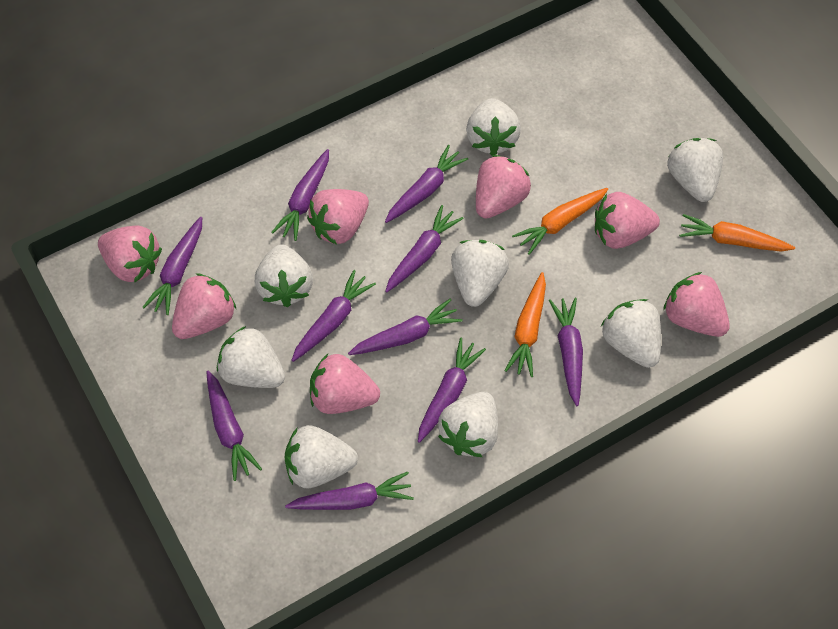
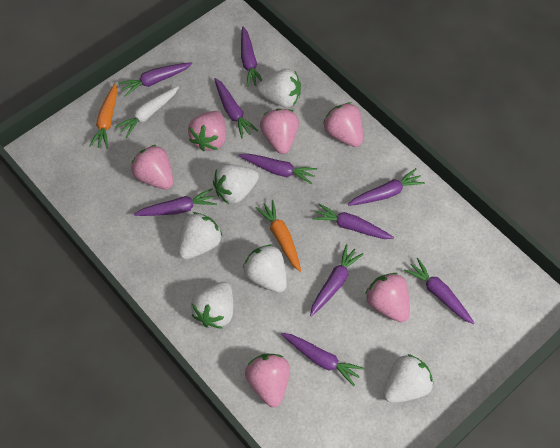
orange carrot: [504,272,546,377] [512,188,608,255] [679,214,795,252] = 3 -> [89,83,117,149] [255,200,301,272] = 2
pink strawberry: [98,226,162,283] [172,273,236,339] [307,189,369,245] [310,354,380,414] [476,155,531,219] [595,192,660,249] [663,272,730,337] = 7 -> [131,145,173,189] [188,111,226,151] [245,354,290,407] [260,109,299,154] [323,102,363,147] [365,273,410,322] = 6
white carrot: none = 0 -> [115,86,179,138] = 1
white strawberry: [217,326,285,388] [255,244,313,307] [284,425,358,488] [438,392,498,457] [451,240,509,307] [466,98,521,155] [601,299,661,368] [667,138,723,202] = 8 -> [178,212,222,260] [191,282,233,328] [213,164,259,204] [243,244,287,293] [257,69,301,108] [383,354,433,403] = 6

